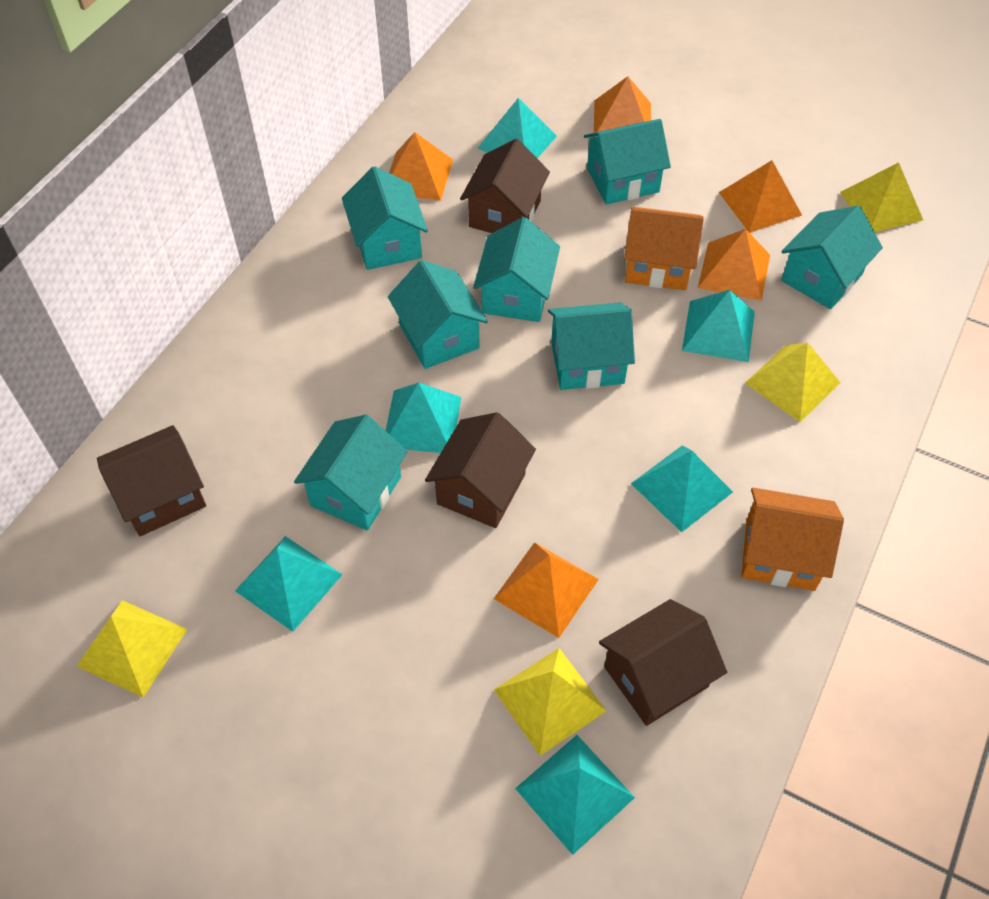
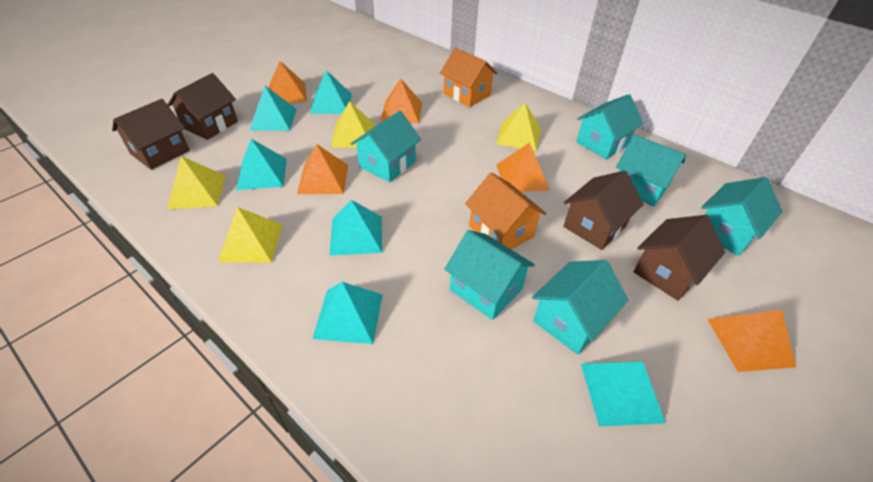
turquoise house: [294,415,408,531] [342,166,428,270] [388,260,488,369] [473,217,560,322] [548,302,635,390] [584,119,671,205] [781,206,883,309] = 7 -> [351,111,421,183] [444,230,535,320] [532,260,628,355] [576,94,643,159] [616,135,686,207] [701,177,783,256] = 6

